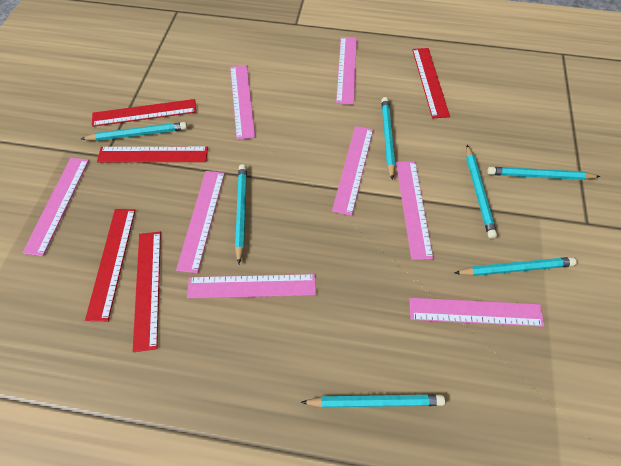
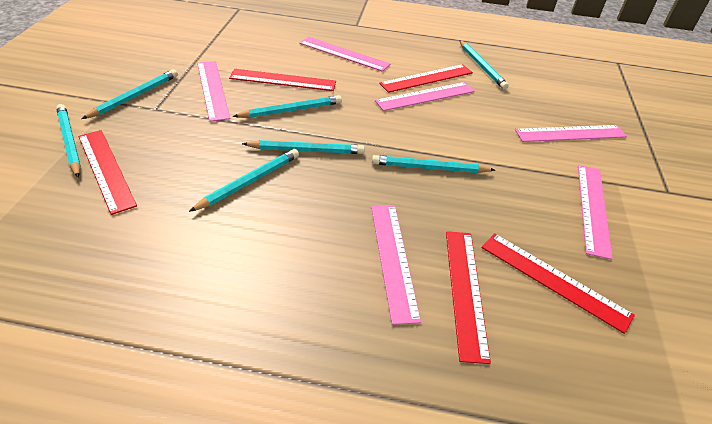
pink ruler: [22,158,89,256] [176,171,225,273] [187,274,316,298] [230,65,255,140] [332,126,373,216] [336,37,357,105] [396,161,433,260] [409,298,545,327] = 8 -> [197,61,231,122] [299,37,390,72] [371,205,421,325] [375,82,475,111] [515,125,627,142] [578,165,613,260] = 6

